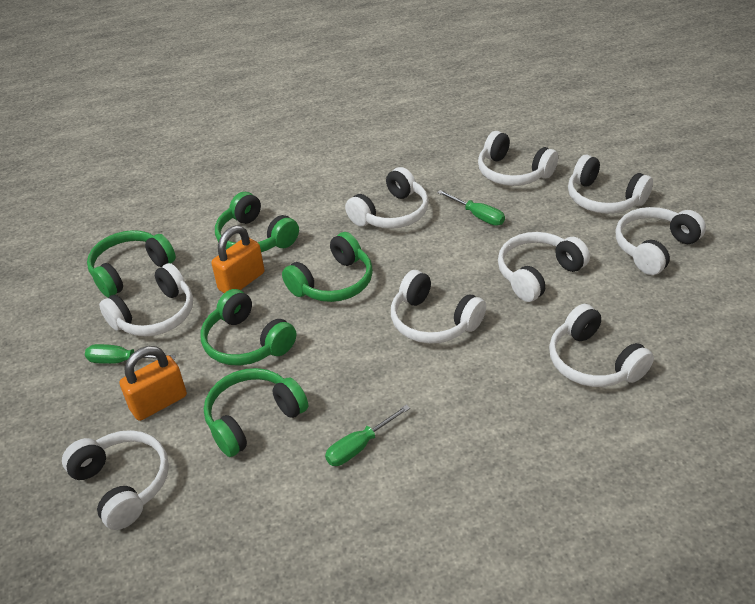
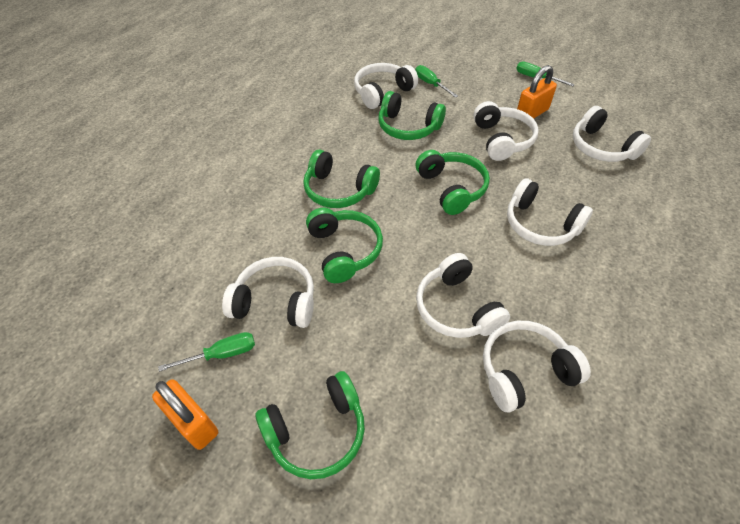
white headphones: [62,430,169,530] [99,263,193,337] [345,167,429,229] [391,270,486,344] [478,131,558,186] [498,232,590,302] [549,304,654,387] [568,155,653,214] [615,207,706,275] = 9 -> [222,257,314,328] [354,63,418,109] [416,253,510,338] [473,101,539,161] [483,321,591,412] [507,178,593,246] [573,106,651,162] = 7

